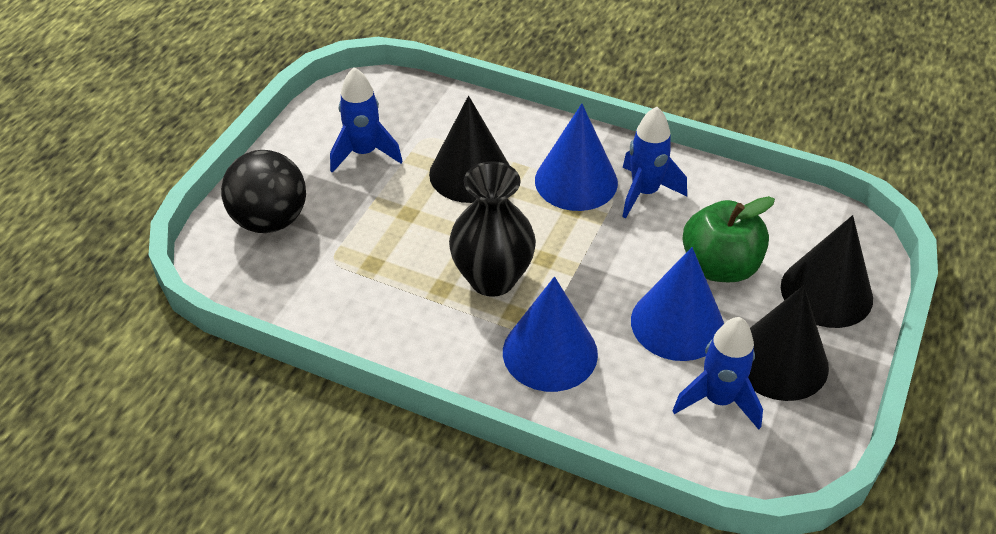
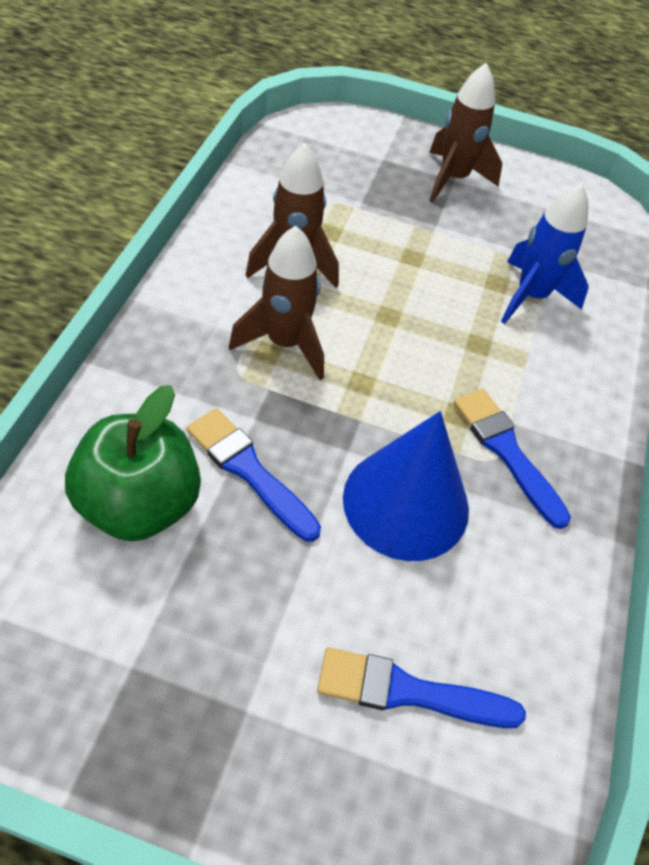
black ball: [221,150,306,233] = 1 -> none = 0
black cone: [429,96,510,203] [748,285,829,401] [781,215,873,328] = 3 -> none = 0
black vase: [449,161,536,297] = 1 -> none = 0
blue brush: none = 0 -> [187,408,321,542] [317,647,526,728] [454,389,571,529] = 3
blue cone: [503,277,598,392] [535,104,618,211] [631,247,724,361] = 3 -> [343,411,469,561] = 1
blue rocket: [330,67,403,173] [622,107,687,218] [672,317,763,429] = 3 -> [501,183,589,324] = 1
brown rocket: none = 0 -> [229,226,324,380] [245,143,339,288] [429,63,502,203] = 3

